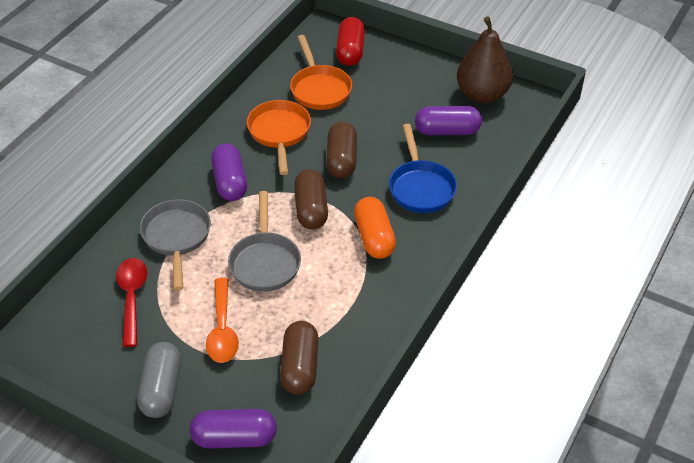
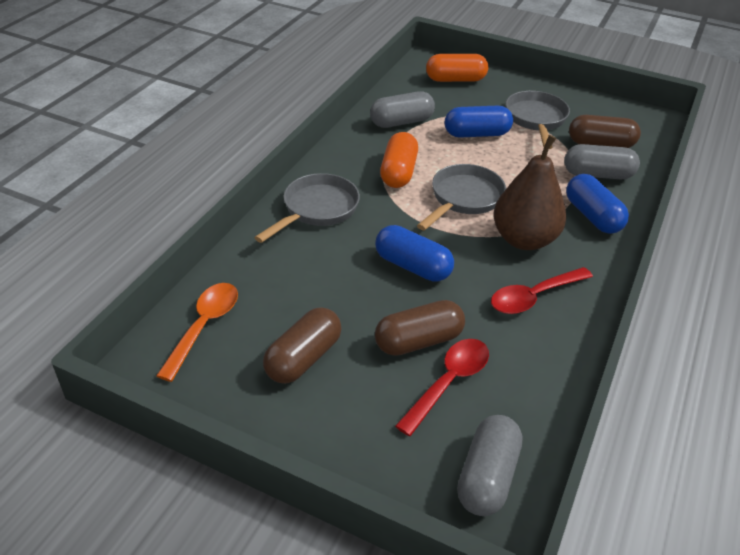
blue capsule: none = 0 -> [375,225,454,282] [445,106,513,138] [566,174,629,234] = 3
blue pan: [389,124,457,213] = 1 -> none = 0
grey capsule: [137,342,181,418] = 1 -> [370,91,435,128] [457,415,523,516] [564,144,640,179] = 3
grey pan: [140,199,211,290] [228,191,301,292] = 2 -> [254,173,360,243] [417,164,506,231] [505,91,570,149] = 3
orange capsule: [354,197,396,259] = 1 -> [380,132,418,188] [426,54,488,82] = 2
orange pan: [247,100,311,175] [290,35,352,110] = 2 -> none = 0
purple capsule: [190,409,277,448] [211,143,247,201] [415,106,482,135] = 3 -> none = 0
red capsule: [336,17,365,66] = 1 -> none = 0
red spoon: [116,258,147,347] = 1 -> [395,339,489,436] [491,267,593,314] = 2

